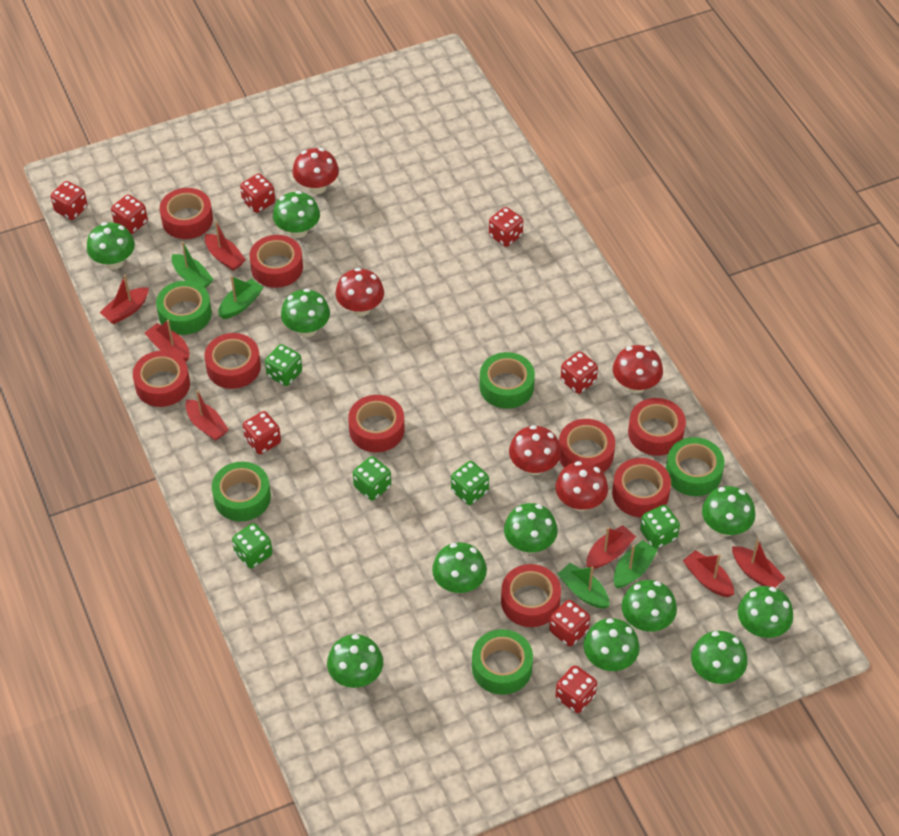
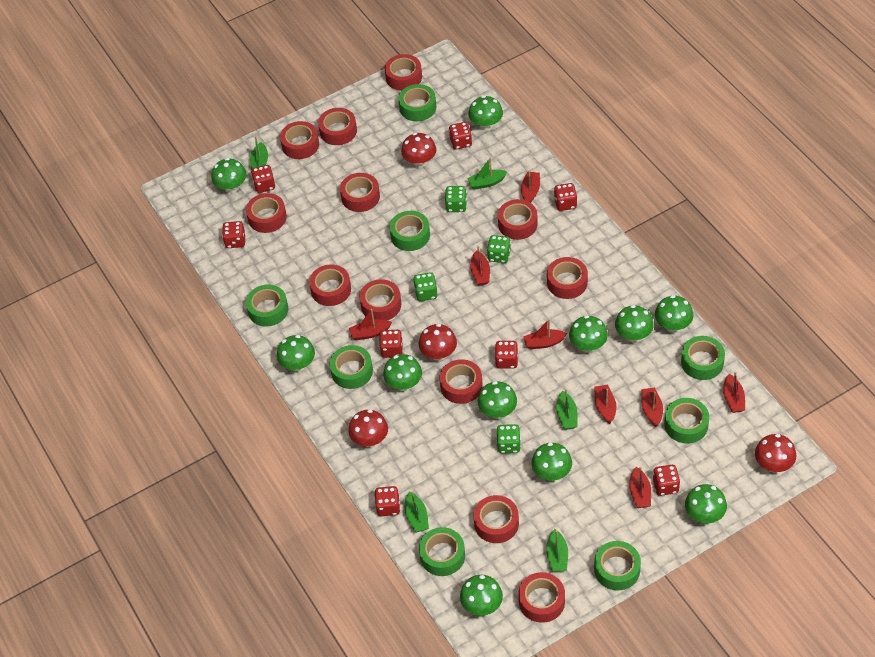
green boat: [171,241,214,288] [218,276,263,319] [558,563,610,609] [613,540,658,589] = 4 -> [250,136,268,170] [405,491,429,532] [467,158,507,190] [546,529,568,572] [556,389,578,430] = 5
green dice: [232,523,272,568] [265,344,302,386] [353,456,391,501] [451,461,489,505] [640,505,680,549] = 5 -> [413,272,438,301] [445,186,467,212] [487,235,511,263] [496,424,521,453] = 4
green tape: [156,281,212,335] [212,462,271,521] [472,629,533,695] [480,352,535,409] [666,437,724,496] = 5 -> [246,285,288,327] [330,345,373,389] [390,211,430,251] [398,84,436,121] [419,527,465,576] [594,541,641,590] [665,398,709,444] [681,336,725,380] = 8
red boat: [100,275,149,324] [145,320,190,362] [185,390,229,441] [205,221,246,271] [587,525,636,569] [683,550,734,597] [732,539,785,588] = 7 -> [349,309,392,340] [470,246,490,286] [521,171,540,203] [523,319,567,349] [594,384,616,424] [629,467,651,508] [641,387,663,427] [723,372,745,413] = 8
red mushroom: [293,148,339,194] [335,268,384,316] [509,425,561,475] [555,461,608,511] [613,345,663,394] = 5 -> [349,409,388,447] [401,133,436,168] [419,324,457,361] [755,434,796,472] = 4
red tape: [133,351,190,407] [160,188,213,239] [204,333,261,389] [249,235,303,288] [348,395,404,452] [501,564,561,627] [559,419,615,473] [612,458,671,517] [628,398,686,456] = 9 -> [246,193,287,233] [280,121,319,159] [309,264,351,306] [318,108,357,145] [340,173,380,212] [359,279,401,320] [385,54,422,91] [440,359,483,404] [474,495,519,543] [498,199,538,240] [518,572,565,623] [547,257,588,299] = 12

